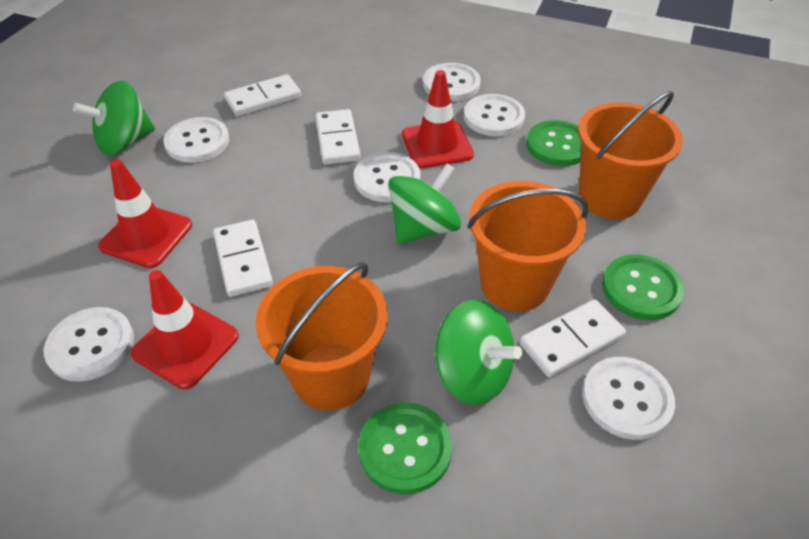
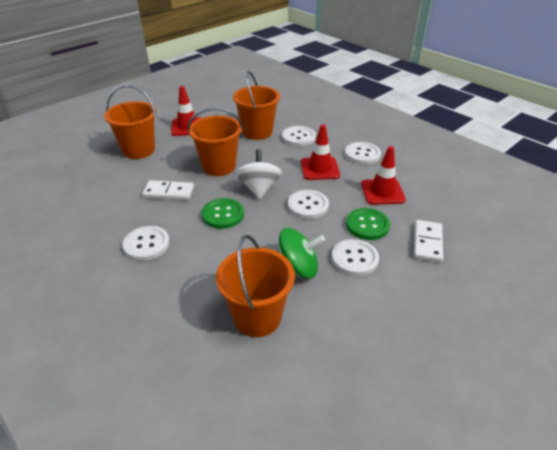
green button: [358,402,452,494] [526,120,582,166] [602,254,684,320] = 3 -> [202,198,244,229] [346,208,390,240] = 2
green spinning top: [73,81,155,156] [388,163,461,244] [435,300,522,405] = 3 -> [277,228,325,279] = 1
orange bucket: [256,262,388,411] [467,181,589,311] [578,91,683,219] = 3 -> [104,85,156,159] [188,107,243,176] [216,235,295,337] [233,71,280,140] = 4
white button: [43,307,134,382] [163,117,230,163] [353,152,420,202] [423,63,481,101] [464,94,525,136] [582,357,675,440] = 6 -> [122,226,170,261] [282,126,316,146] [288,190,329,219] [332,239,379,276] [345,142,381,164] = 5
white domino: [213,220,273,297] [224,74,301,116] [315,109,361,164] [520,299,626,377] = 4 -> [142,180,194,200] [414,220,443,263] = 2
white spinning top: none = 0 -> [236,149,282,199] = 1

